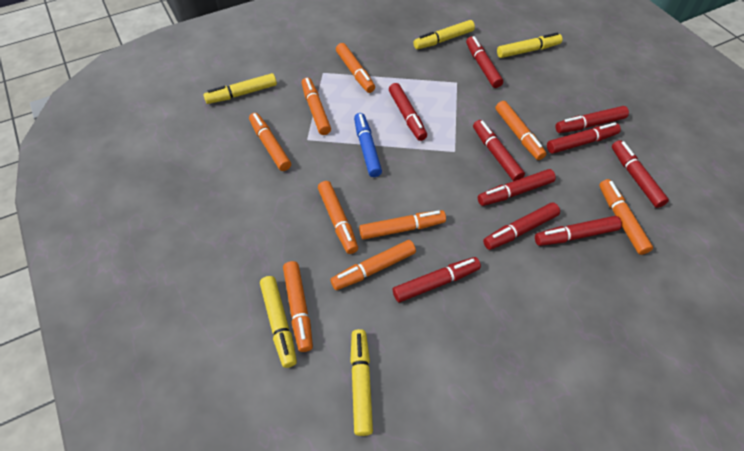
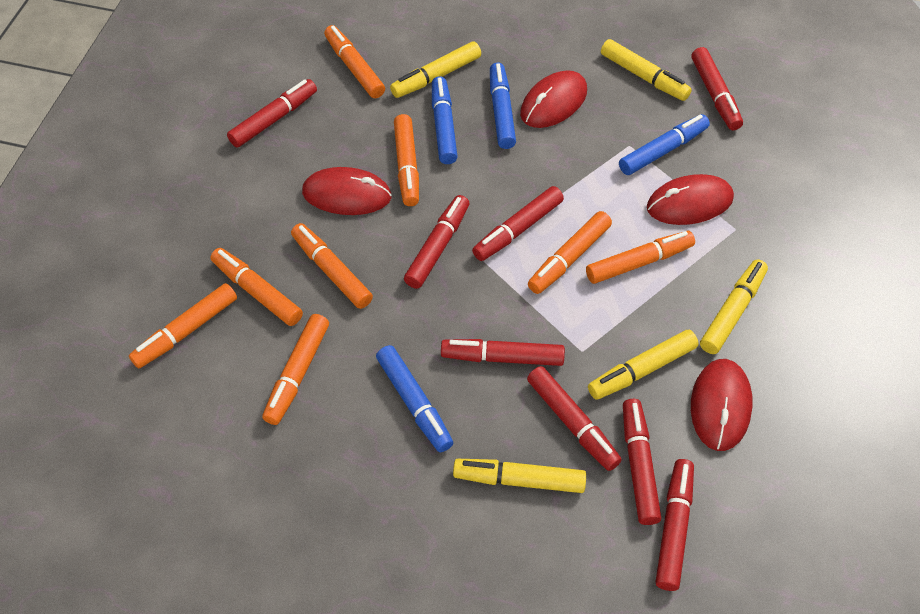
blue marker: [354,113,382,177] = 1 -> [376,345,453,452] [432,76,458,164] [490,62,516,149] [619,114,710,175] = 4
orange marker: [249,113,291,171] [283,261,313,352] [302,78,331,135] [318,181,358,254] [330,240,416,290] [336,43,375,93] [359,210,446,240] [495,101,546,160] [599,179,653,255] = 9 -> [129,283,237,368] [210,248,303,326] [262,314,329,425] [291,223,373,309] [324,25,385,98] [394,114,419,206] [528,211,612,294] [586,231,695,284] = 8
red marker: [389,83,427,141] [393,257,481,302] [466,36,503,88] [473,120,525,181] [478,169,556,206] [483,202,560,250] [535,216,622,246] [547,122,621,154] [555,106,629,133] [612,140,669,208] = 10 -> [227,79,317,148] [404,195,469,289] [441,339,565,366] [472,186,564,261] [527,366,622,471] [623,399,661,525] [656,459,694,591] [692,47,743,130] = 8
red mouse: none = 0 -> [302,167,392,215] [520,70,587,128] [647,174,734,225] [691,359,753,451] = 4

